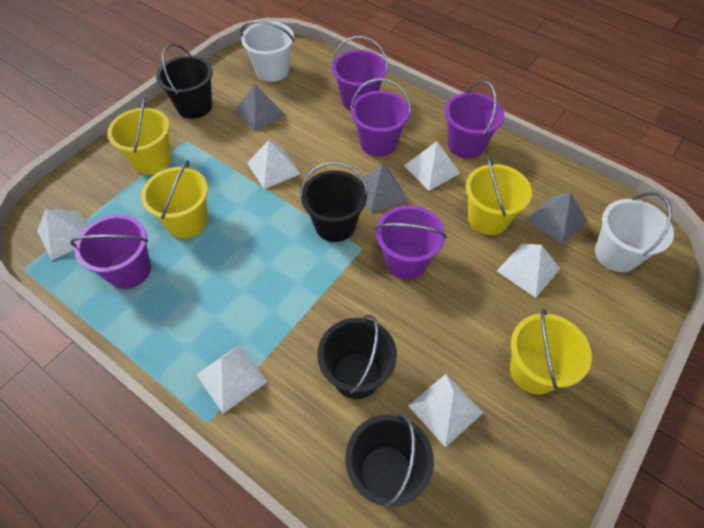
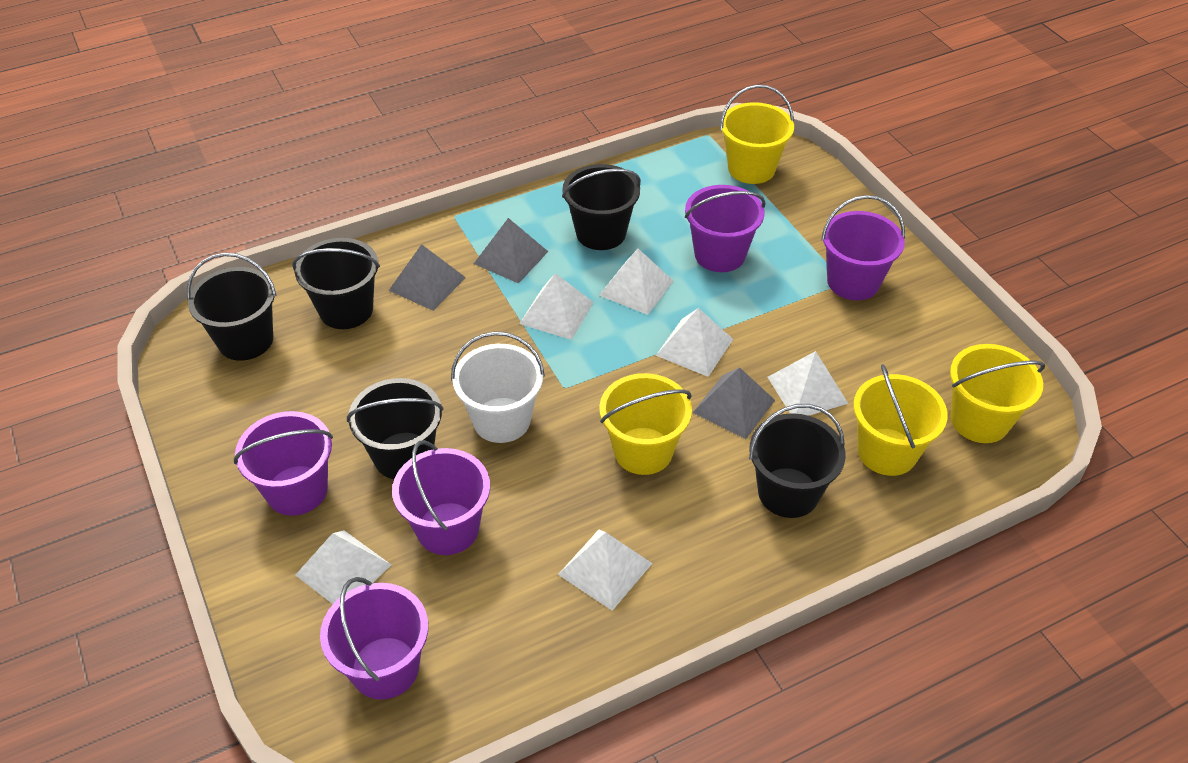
black bucket: [156,43,213,119] [300,162,368,242] [317,315,397,399] [345,413,434,508] = 4 -> [187,252,277,361] [292,238,380,329] [347,378,444,479] [562,164,641,250] [749,404,846,518] = 5
white bucket: [240,21,295,82] [595,192,674,272] = 2 -> [451,331,545,443] = 1

